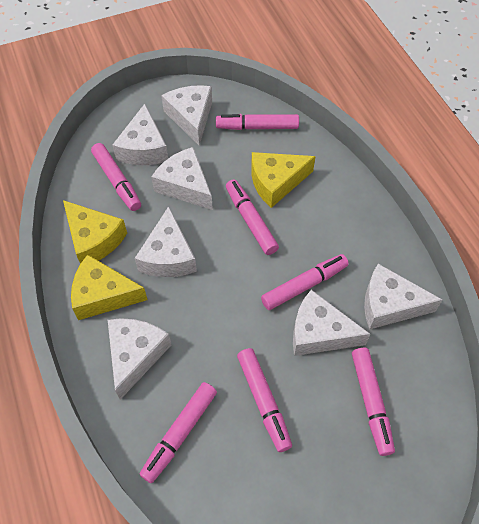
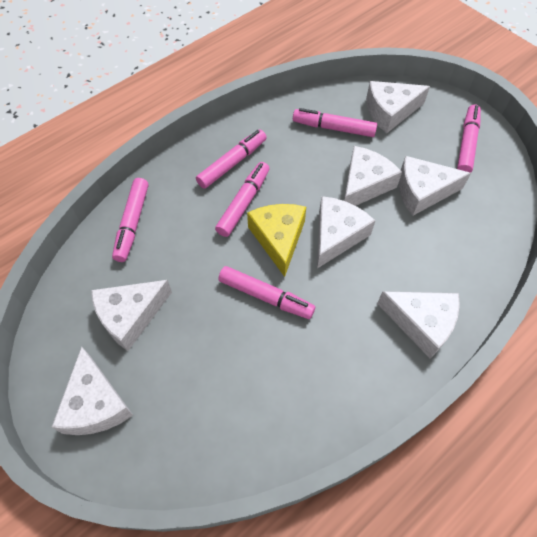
pink marker: [91,143,141,211] [140,382,217,483] [216,114,299,130] [226,179,279,255] [237,348,292,452] [261,254,349,310] [352,348,395,456] = 7 -> [112,178,148,262] [196,129,267,189] [215,162,270,237] [218,266,315,319] [293,108,377,137] [457,105,481,173] = 6
yellow cheese: [63,200,127,264] [71,254,148,320] [251,152,316,208] = 3 -> [247,204,306,277] = 1

